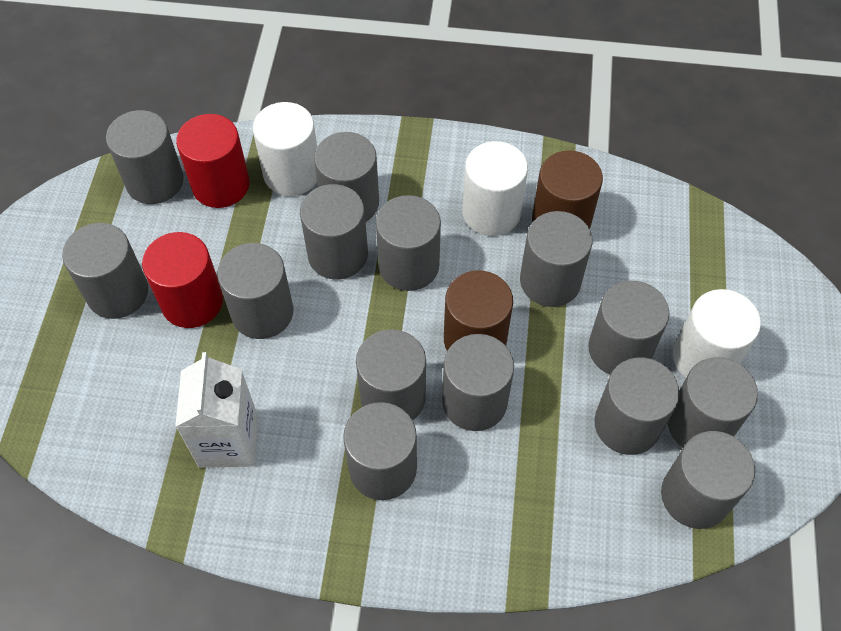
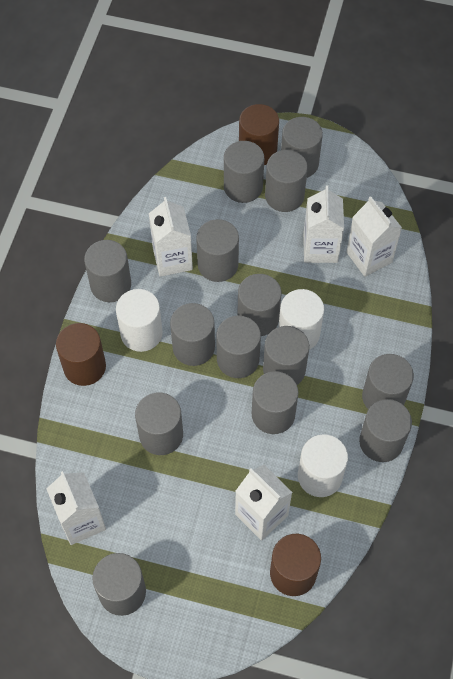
brown cylinder: [444,271,513,351] [532,150,603,229] = 2 -> [56,323,106,386] [239,104,279,165] [270,534,321,596] = 3
red cylinder: [142,232,223,328] [176,114,250,208] = 2 -> none = 0
white carton: [175,352,258,468] = 1 -> [46,471,106,545] [149,197,193,277] [235,465,293,541] [303,185,344,263] [346,196,402,277] = 5

